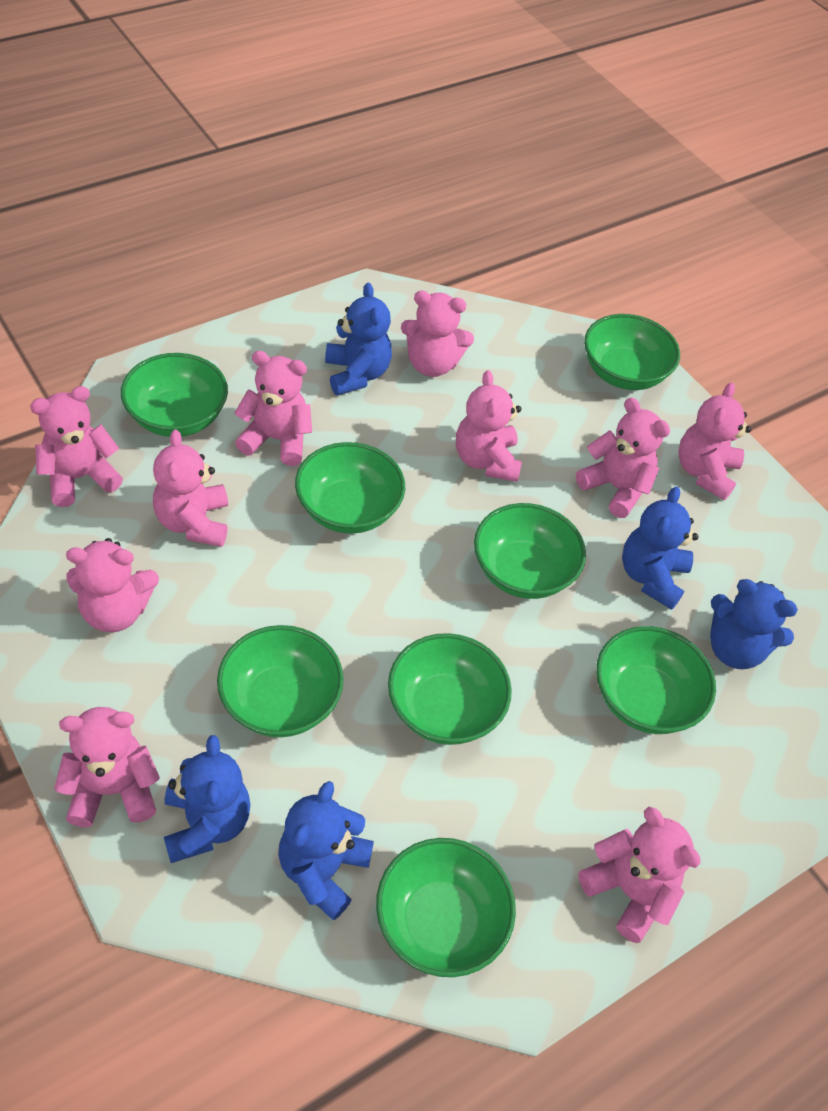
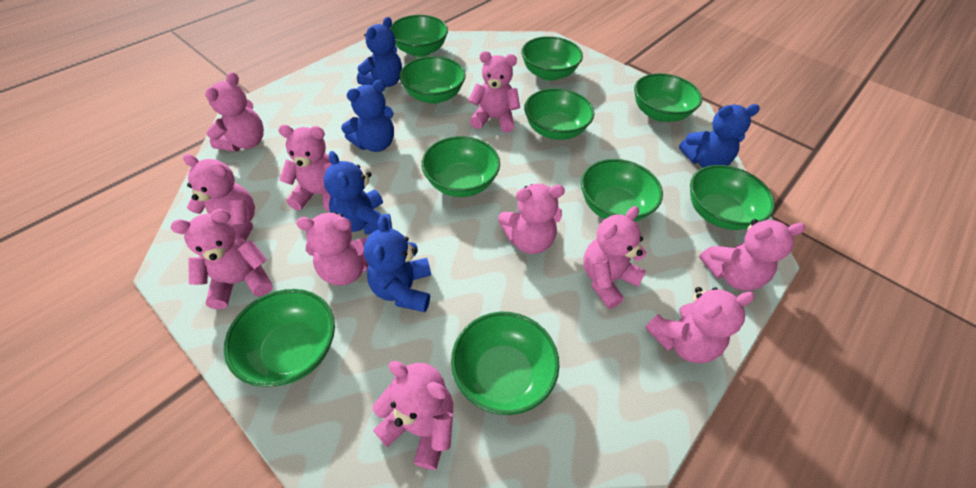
green bowl: [121,353,228,437] [217,625,344,737] [295,442,405,534] [376,838,516,977] [388,633,512,745] [474,503,586,599] [584,314,680,390] [596,626,716,734] = 8 -> [224,289,335,387] [390,15,448,57] [399,56,466,104] [421,136,500,197] [451,312,560,415] [521,36,583,81] [524,88,594,140] [581,159,663,222] [634,73,702,122] [690,165,775,230] = 10
pink teddy bear: [30,386,123,507] [54,707,160,828] [66,538,159,632] [153,430,228,547] [234,351,312,466] [401,291,474,377] [456,370,522,482] [576,398,670,518] [578,807,701,943] [678,382,751,500] = 10 -> [171,209,273,309] [183,154,255,240] [205,72,264,151] [278,125,332,212] [296,212,369,286] [373,361,453,470] [468,51,520,133] [498,184,565,254] [583,206,646,309] [645,287,754,363] [699,219,805,291] = 11

